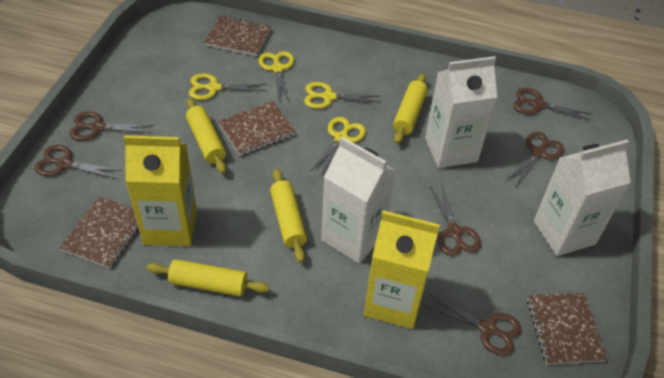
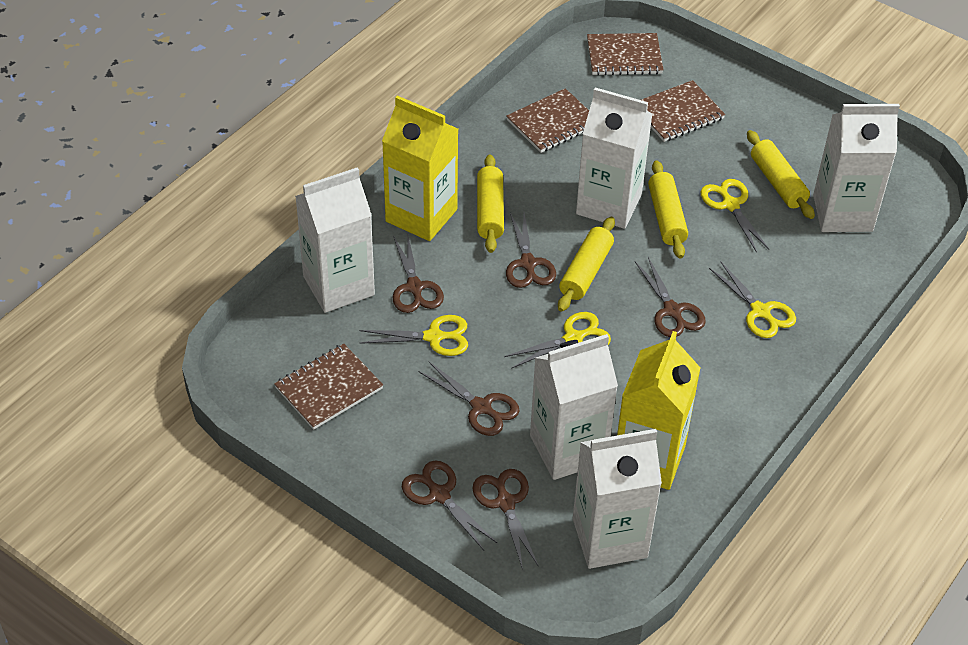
white carton: [321,137,396,264] [425,56,497,168] [534,140,631,256] = 3 -> [295,167,375,313] [530,334,618,480] [573,429,662,569] [576,87,653,229] [813,104,900,232] = 5

